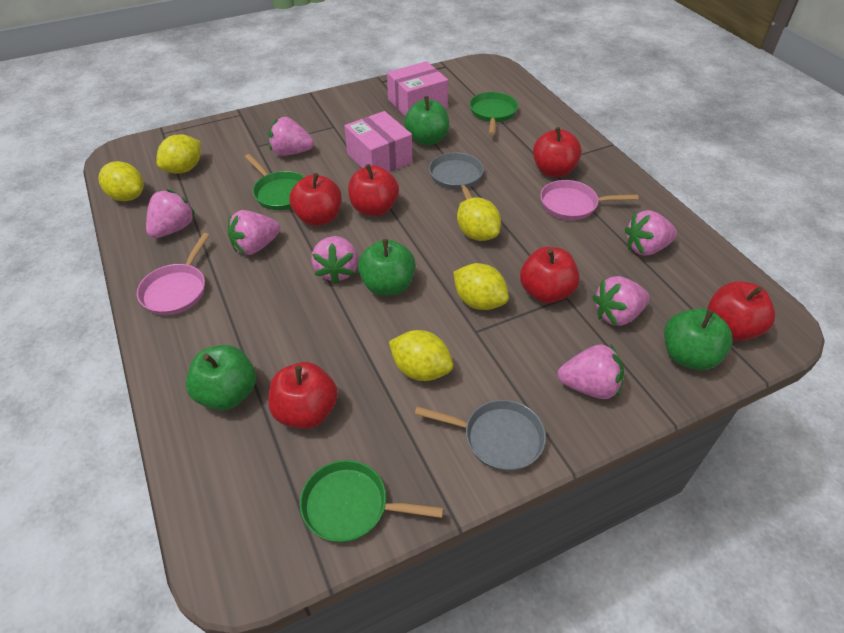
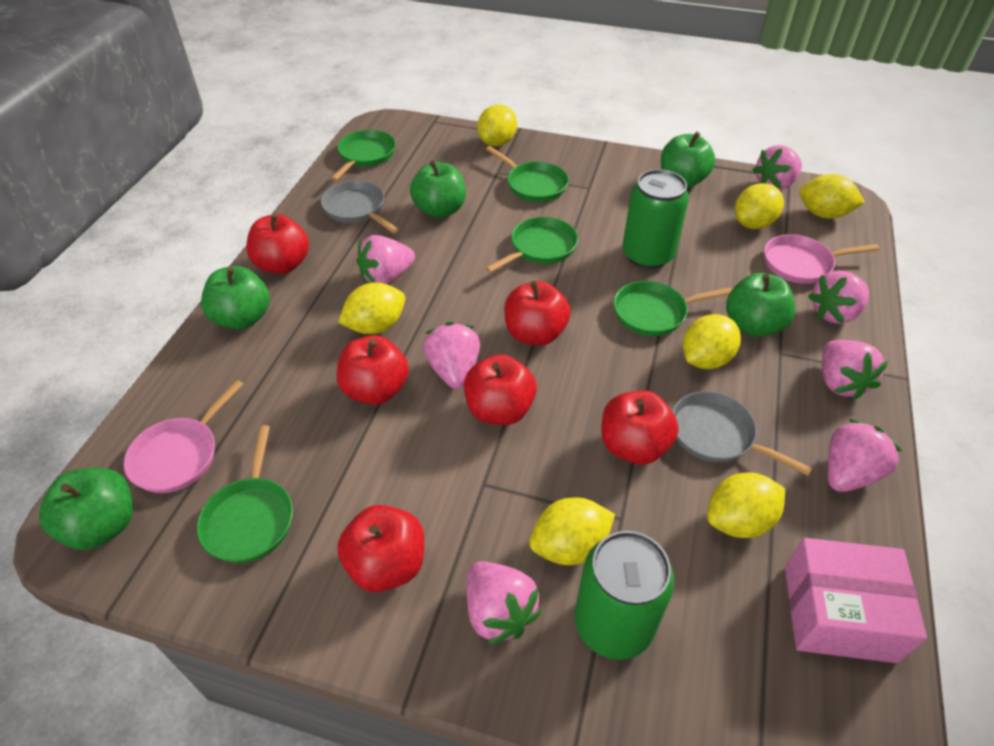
green apple: [186,345,256,410] [358,239,416,296] [404,96,449,145] [664,308,733,370] = 4 -> [39,468,133,550] [201,266,270,330] [410,160,466,218] [661,132,715,188] [726,273,796,337] = 5
green can: none = 0 -> [575,531,675,660] [622,169,689,269] = 2
green pan: [245,154,305,210] [300,460,444,542] [470,92,518,135] = 3 -> [197,425,293,563] [330,130,396,181] [485,146,569,202] [485,217,578,273] [614,281,732,336] = 5
pink box: [344,111,412,172] [387,61,448,116] = 2 -> [785,538,927,663] = 1
yellow lemon: [98,161,144,201] [156,134,201,173] [389,330,453,381] [453,263,509,310] [457,197,501,241] = 5 -> [338,282,405,334] [477,104,517,146] [529,498,615,565] [683,314,741,369] [707,473,785,538] [735,183,784,229] [799,174,865,219] = 7

